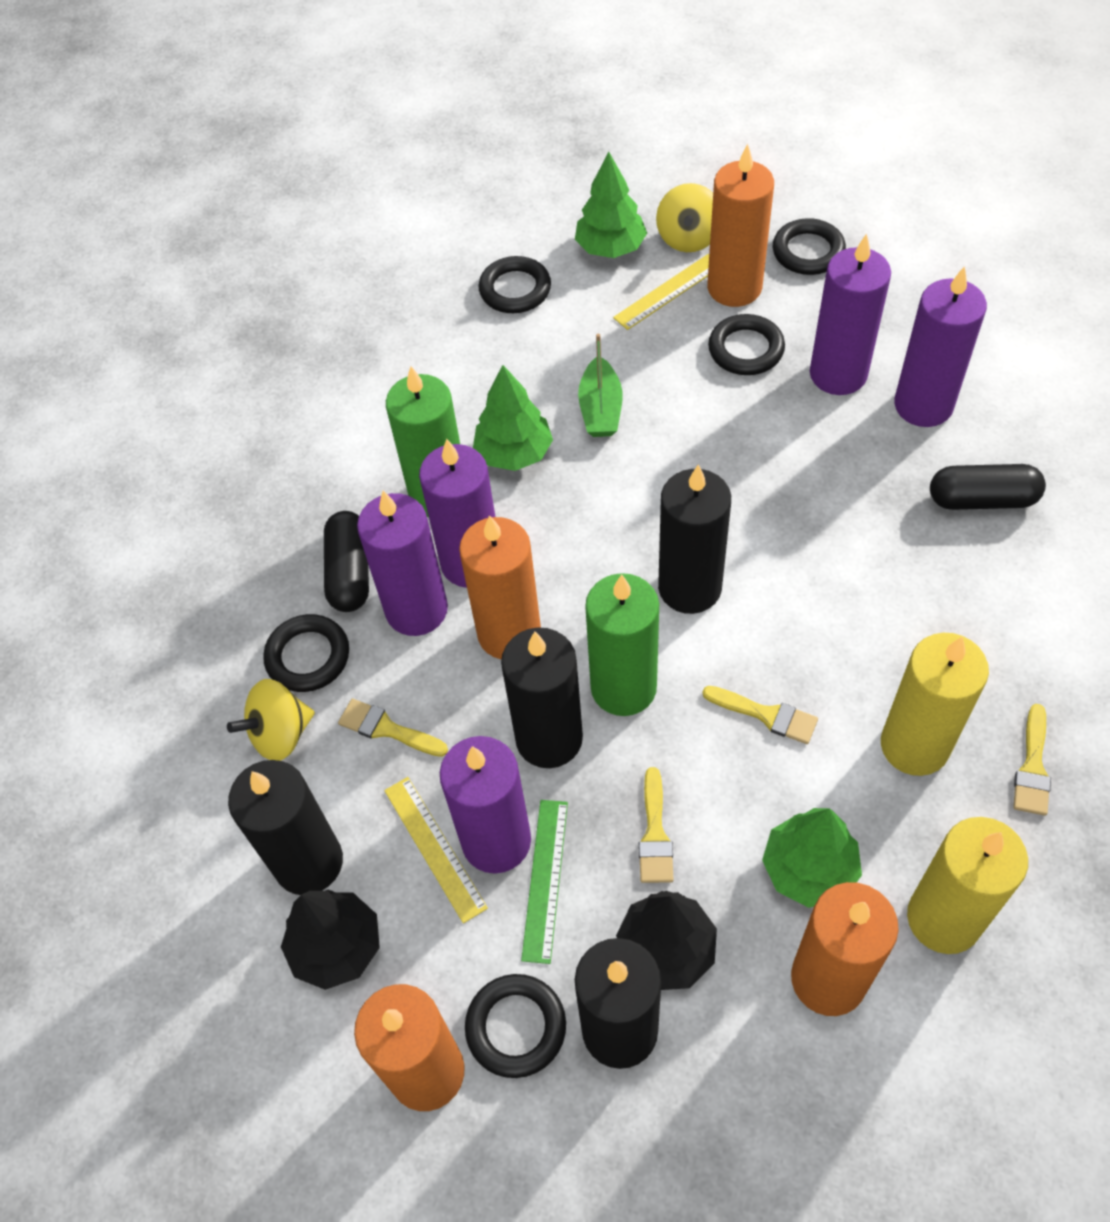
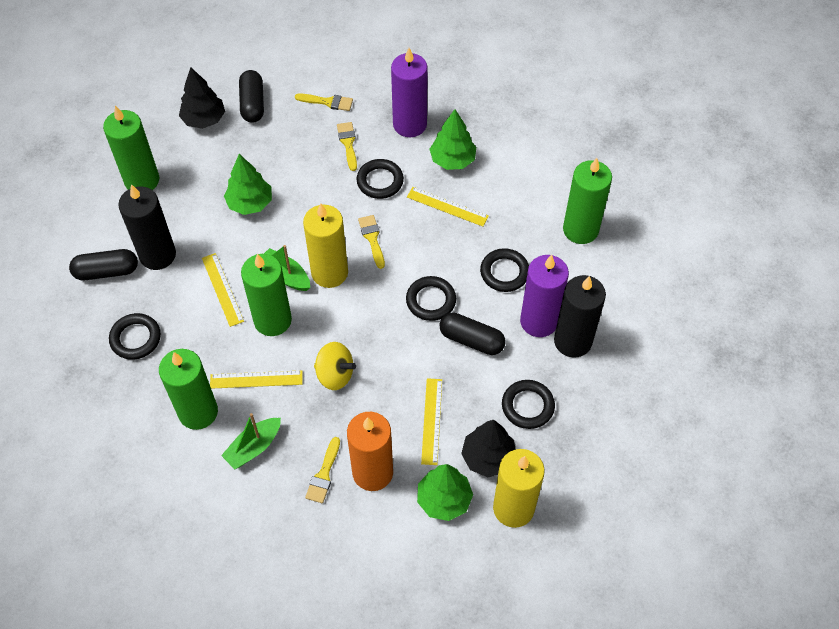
black candle: [228,760,343,895] [501,627,583,768] [575,938,661,1069] [658,465,731,614] = 4 -> [118,184,176,270] [554,275,606,358] = 2
black capsule: [324,511,369,612] [930,464,1046,510] = 2 -> [69,249,138,280] [239,70,264,123] [440,312,506,355] = 3
green boat: [578,334,623,437] = 1 -> [221,413,281,469] [264,245,310,291] = 2
green candle: [386,366,460,517] [585,573,659,716] = 2 -> [103,106,159,190] [159,349,218,430] [241,254,292,336] [563,158,612,244] = 4
green ruler: [521,800,568,964] = 1 -> none = 0
orange candle: [354,984,465,1111] [459,515,541,660] [707,144,774,307] [791,882,899,1016] = 4 -> [347,412,393,491] = 1
purple candle: [357,491,448,636] [419,439,495,588] [440,736,531,873] [810,234,891,395] [894,266,987,427] = 5 -> [391,48,428,137] [520,255,569,337] = 2
yellow ruler: [384,777,488,924] [613,254,709,330] = 2 -> [202,253,244,327] [210,370,303,389] [407,187,489,227] [421,378,442,465] = 4
yellow spinning top: [227,679,315,761] [656,183,713,252] = 2 -> [314,342,356,390] = 1

